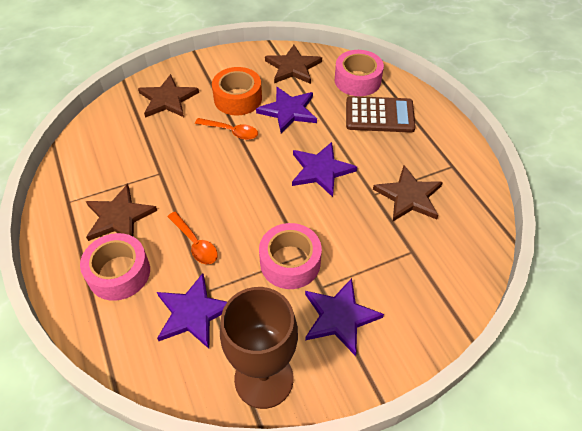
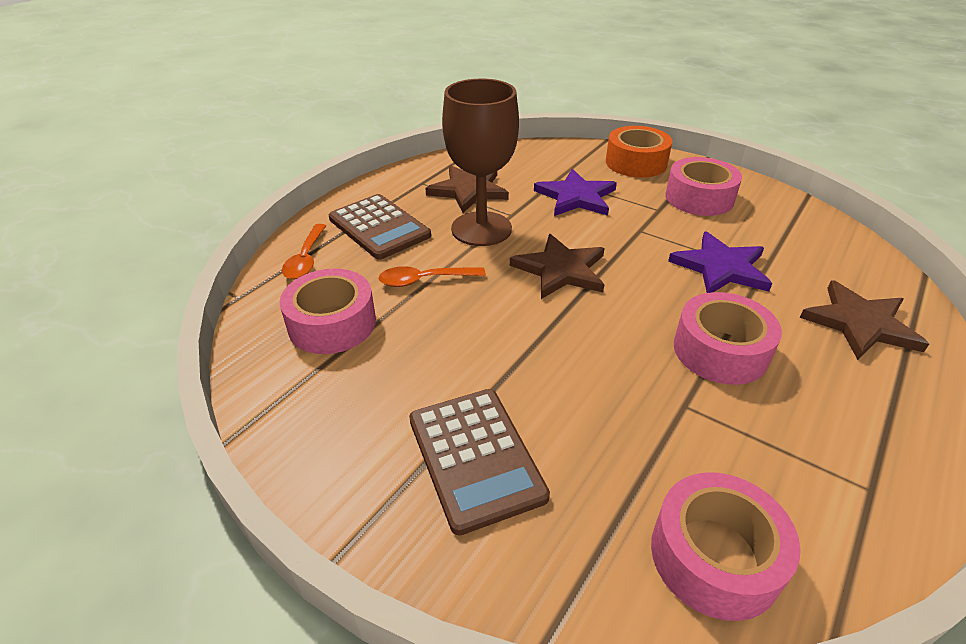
brown calculator: [346,96,416,132] = 1 -> [329,194,431,260] [409,389,550,535] = 2
brown star: [86,184,157,241] [138,74,199,118] [265,45,322,84] [373,165,443,221] = 4 -> [425,165,509,213] [510,234,605,299] [800,280,929,360] = 3
pink tape: [80,233,150,301] [259,223,322,289] [335,50,384,96] = 3 -> [280,269,376,354] [651,472,801,621] [665,157,742,216] [674,292,782,385] = 4
purple star: [157,273,227,349] [256,87,317,133] [292,142,357,197] [305,278,384,356] = 4 -> [534,169,617,216] [668,231,773,293] = 2

